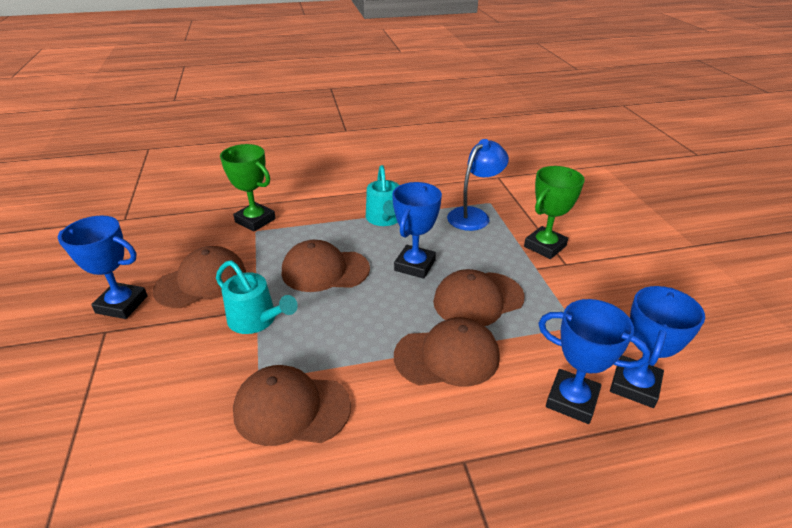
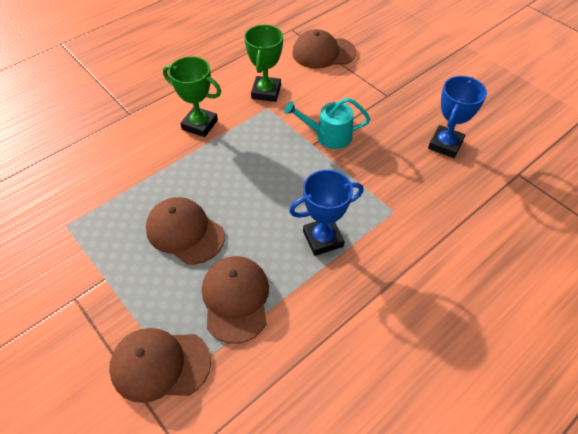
blue lamp: [447,139,509,231] = 1 -> none = 0
blue trophy: [58,216,148,319] [392,182,442,279] [538,299,650,424] [610,286,705,408] = 4 -> [289,170,364,256] [428,76,487,158] = 2
brown cap: [152,246,246,308] [233,365,351,446] [282,240,370,292] [394,317,500,386] [433,269,525,326] = 5 -> [109,328,211,403] [146,197,225,265] [202,256,269,344] [292,29,356,69] = 4
turquoise watering can: [216,260,298,334] [366,165,400,226] = 2 -> [284,98,371,149] = 1

